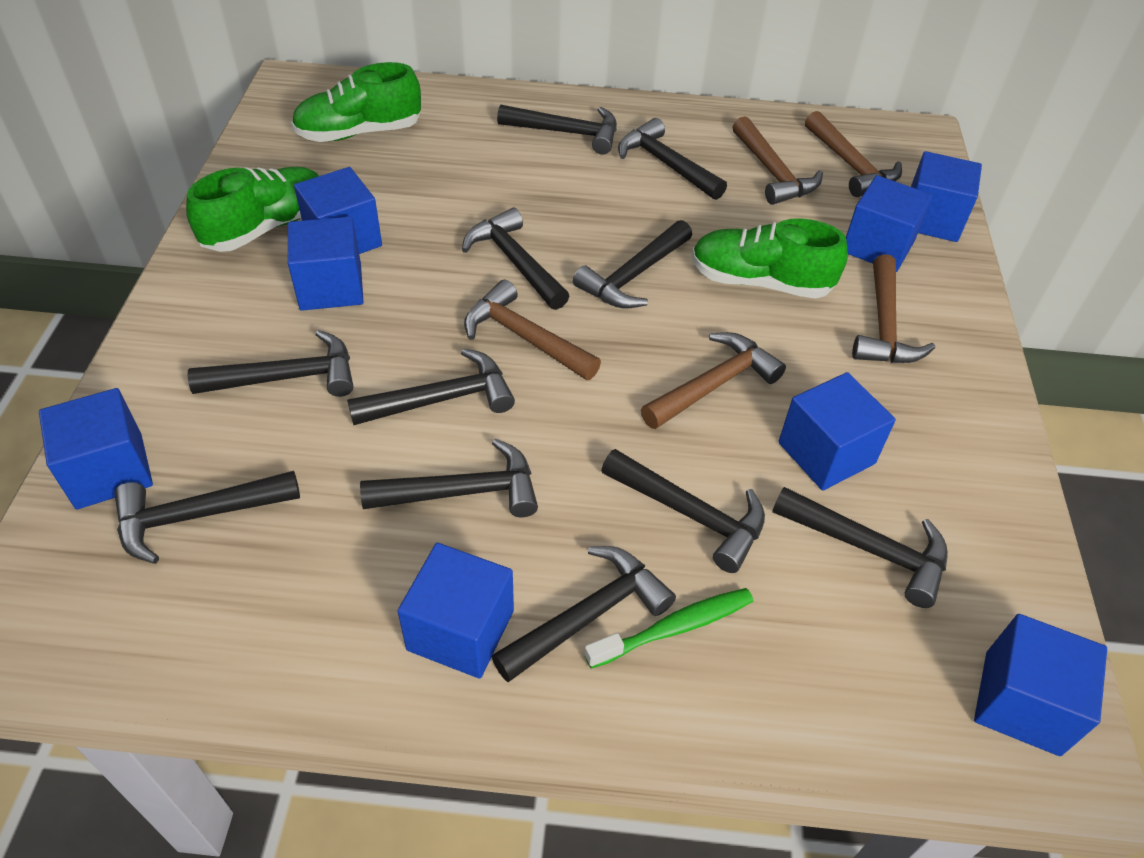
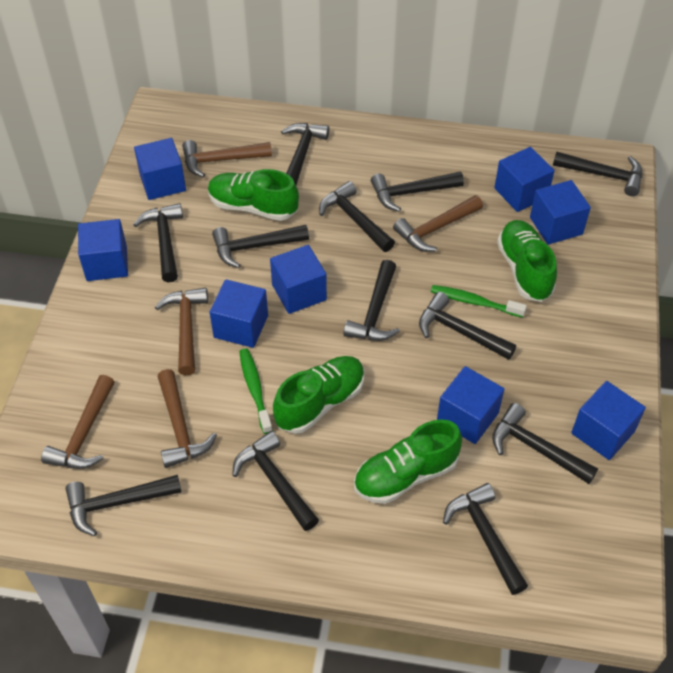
black hammer: [114,471,300,564] [187,330,353,397] [347,348,515,425] [360,439,538,517] [462,208,569,310] [491,546,676,682] [497,104,617,155] [573,220,692,308] [601,449,765,573] [618,118,727,200] [772,487,948,608] = 11 -> [65,475,181,536] [133,203,183,283] [212,225,309,268] [232,431,319,531] [281,123,329,185] [319,181,395,252] [343,260,400,341] [371,172,464,212] [419,292,516,360] [443,483,528,595] [492,403,598,484] [553,152,642,196] = 12
green shoe: [186,167,319,252] [291,62,421,142] [692,218,848,299] = 3 -> [208,169,299,221] [273,356,365,434] [354,419,462,504] [497,220,557,302] = 4
green toothbrush: [584,588,753,669] = 1 -> [239,349,273,434] [431,285,527,318] = 2

